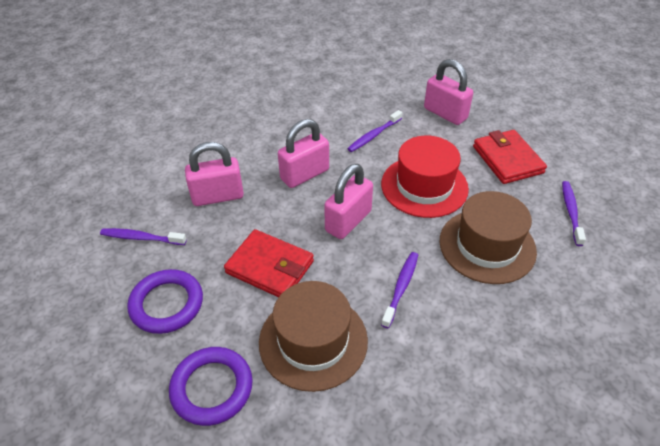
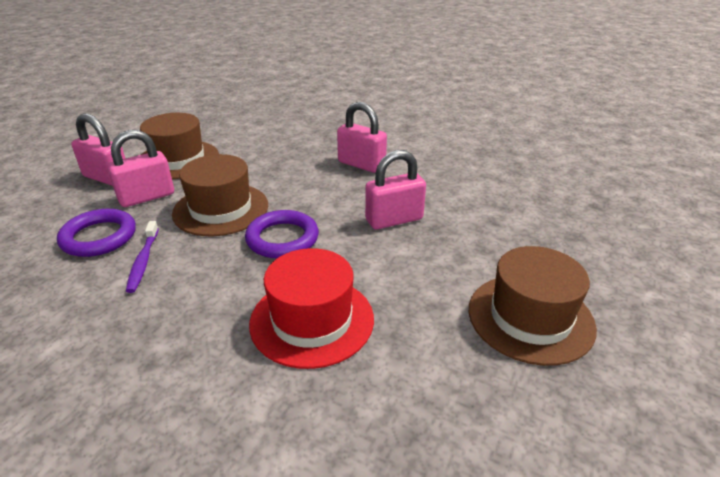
brown hat: [259,281,368,392] [439,191,537,284] = 2 -> [140,113,219,179] [172,154,268,236] [469,246,597,366] = 3
purple toothbrush: [100,228,187,245] [347,110,403,152] [381,252,418,328] [562,181,586,246] = 4 -> [126,221,159,293] = 1
red wallet: [224,229,314,297] [473,130,547,184] = 2 -> none = 0

